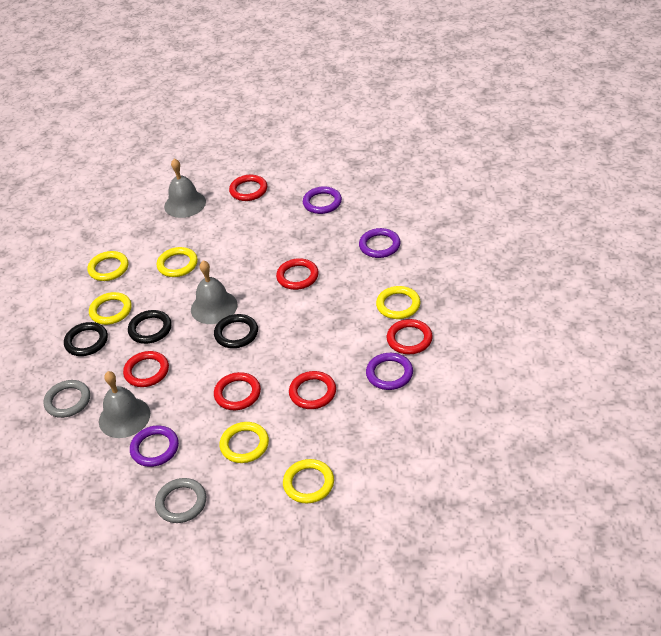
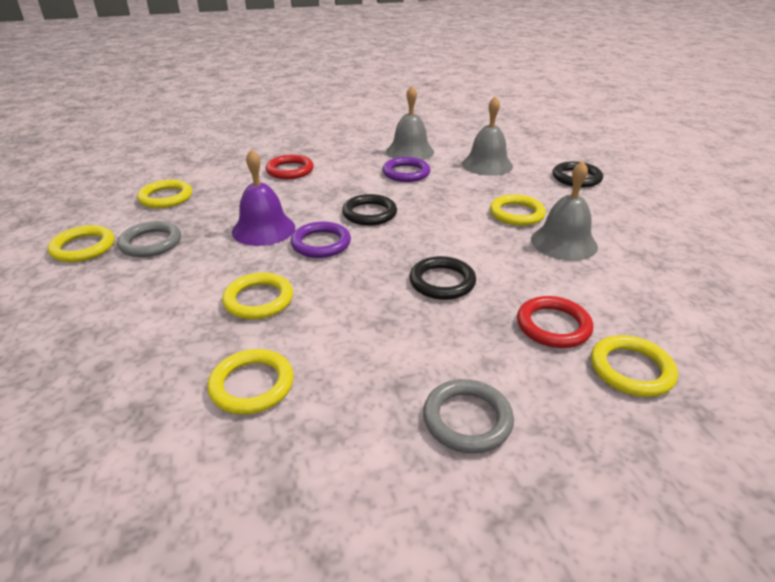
purple bell: none = 0 -> [232,149,295,246] = 1
purple ring: [130,426,179,467] [303,186,342,214] [359,228,401,258] [366,353,413,390] = 4 -> [290,221,351,258] [382,157,430,182] = 2
red ring: [123,351,169,387] [214,372,261,410] [229,175,267,201] [276,258,319,290] [289,371,336,409] [387,319,433,354] = 6 -> [266,155,314,179] [517,296,593,348] = 2

